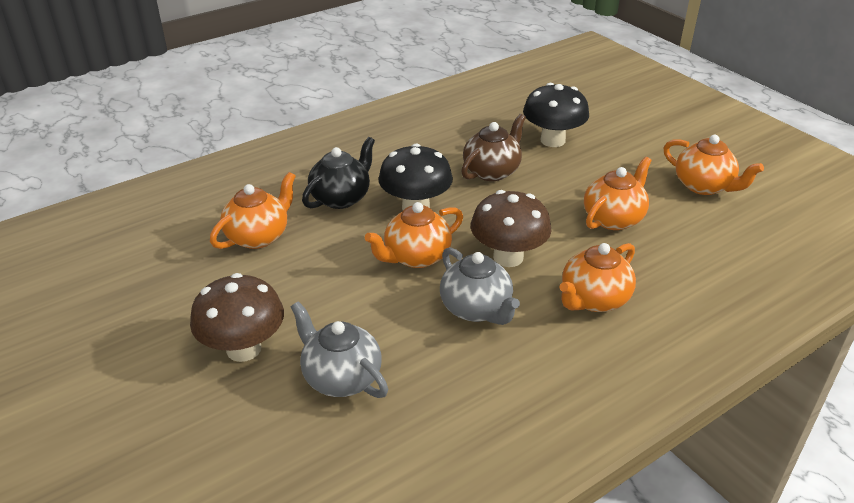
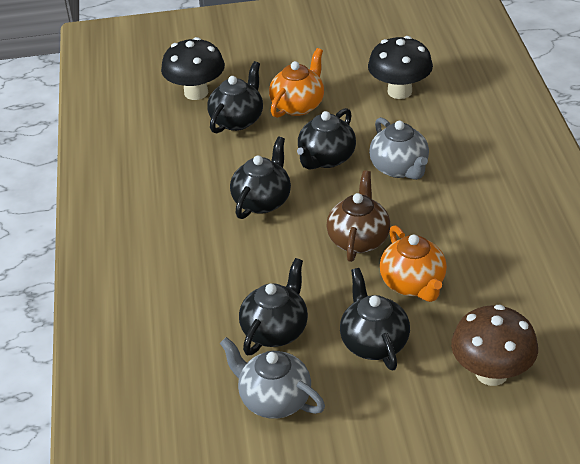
black teapot: [302,137,375,209] = 1 -> [207,61,263,133] [230,137,291,219] [239,258,308,355] [297,108,356,169] [340,268,410,371] = 5
brown mushroom: [190,273,284,362] [471,190,551,267] = 2 -> [451,305,538,386] = 1
orange teapot: [210,172,296,249] [365,202,463,268] [559,243,636,312] [584,157,652,230] [663,135,764,195] = 5 -> [269,48,324,118] [380,225,447,302] = 2

